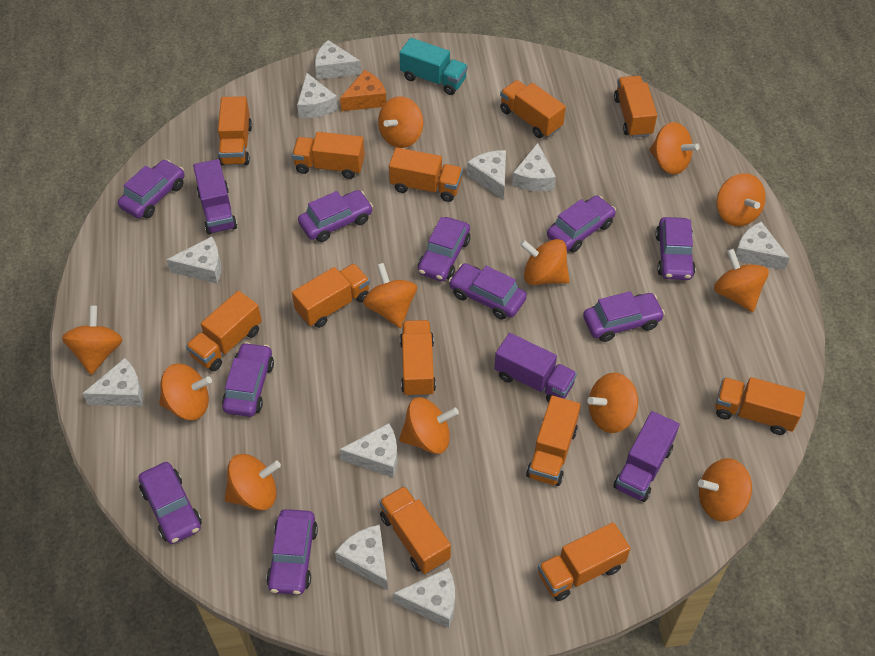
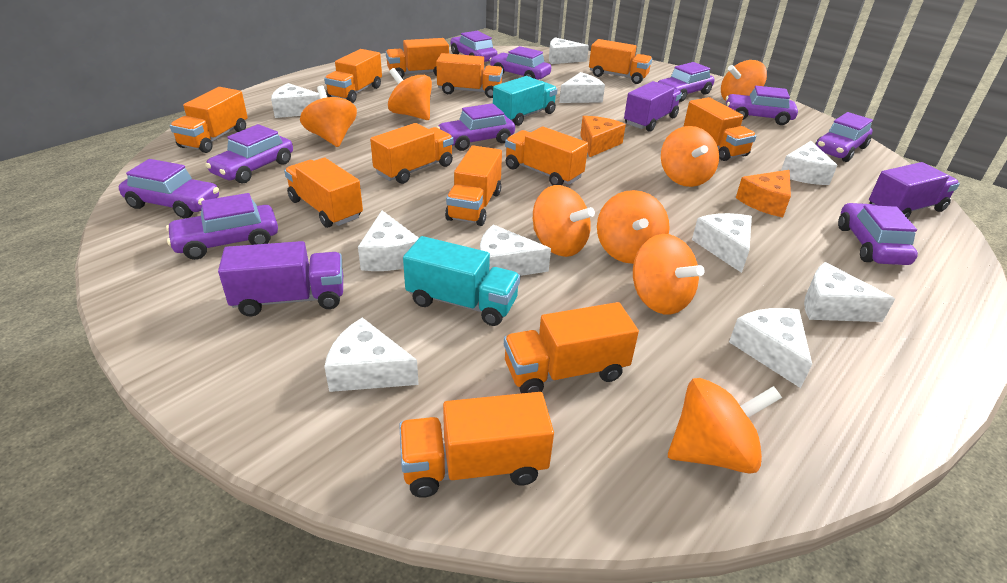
orange cheese: [340,70,386,111] = 1 -> [580,116,626,157] [736,170,791,217] = 2
orange spinning top: [62,305,122,375] [159,363,212,420] [225,454,281,511] [363,263,417,328] [378,96,424,148] [399,397,459,454] [520,239,569,285] [587,373,638,433] [649,122,700,174] [698,458,752,522] [714,249,769,312] [717,173,766,226] = 12 -> [300,86,357,147] [388,68,432,120] [533,185,595,257] [597,190,670,264] [633,234,705,314] [661,126,719,187] [668,378,782,474] [721,60,767,101] = 8
turquoise truck: [399,38,468,95] = 1 -> [403,236,520,326] [493,76,558,126] = 2

